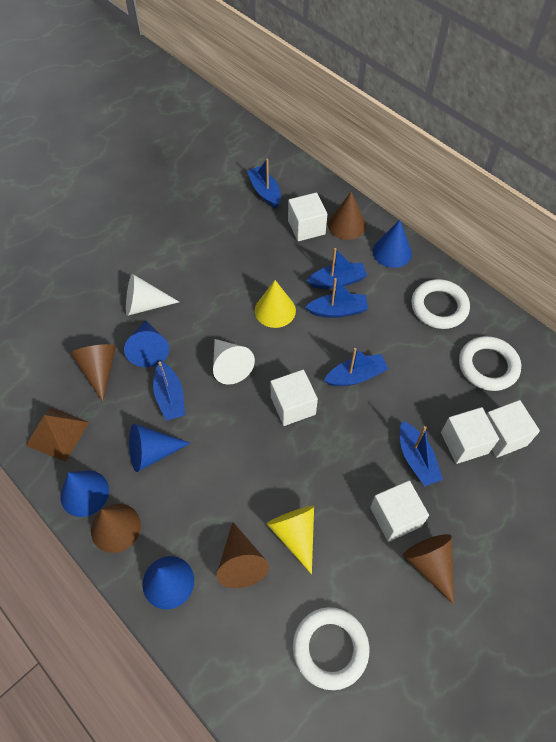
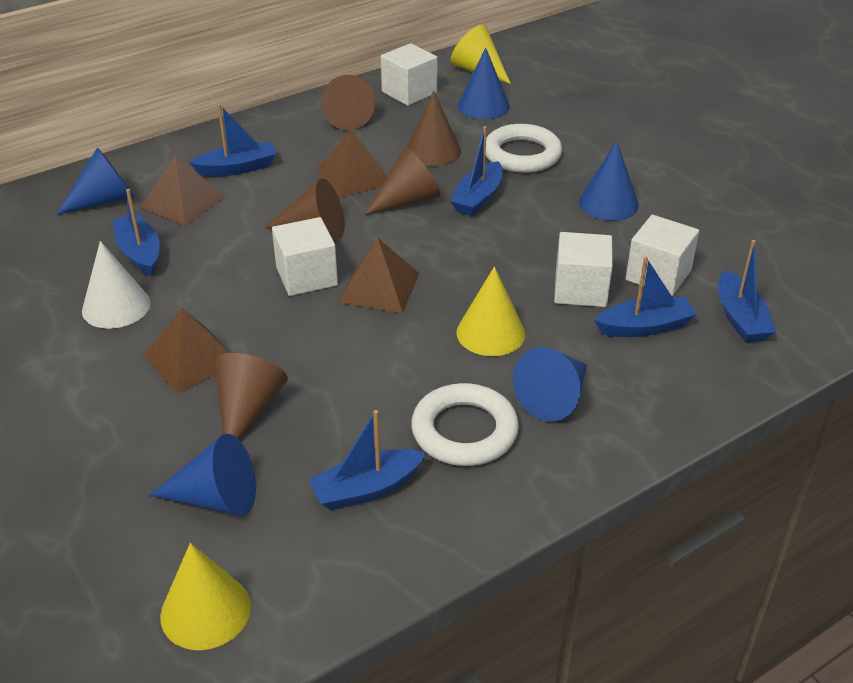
brown pyramid: [26,407,89,462] = 1 -> [141,154,226,226] [144,308,230,393] [317,129,387,198] [338,238,419,313] = 4
white cone: [126,274,179,316] [213,339,255,385] = 2 -> [82,241,151,329] = 1
white cube: [270,370,318,426] [288,193,327,241] [370,481,429,542] [441,407,499,464] [486,400,540,458] = 5 -> [272,217,338,296] [381,43,437,106] [554,232,613,307] [626,215,699,296] = 4
white ring: [293,607,369,690] [411,279,470,329] [459,336,521,391] = 3 -> [411,383,519,466] [486,124,562,173] = 2
yellow cone: [255,280,296,328] [267,506,314,574] = 2 -> [160,543,251,650] [451,24,511,84] [456,267,526,356] = 3

